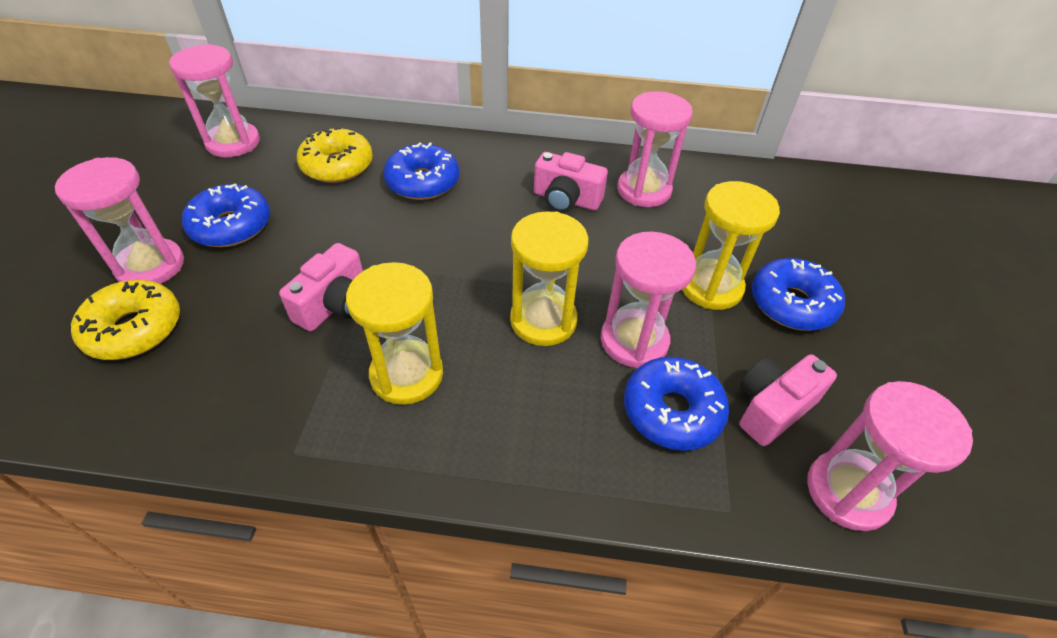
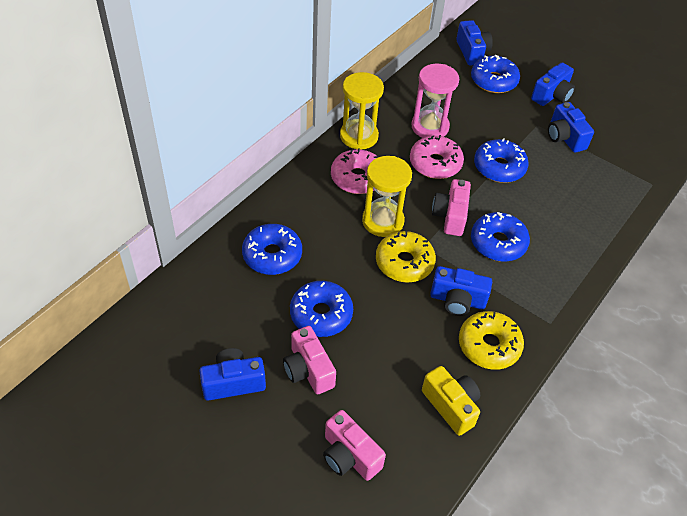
blue camera: none = 0 -> [199,348,266,401] [430,266,492,316] [456,20,493,66] [531,63,575,106] [548,102,594,153] = 5
blue donut: [182,183,270,247] [384,143,459,200] [624,357,729,451] [752,258,845,331] = 4 -> [242,224,302,275] [290,281,353,337] [471,55,520,93] [471,212,530,262] [474,138,529,183] = 5
pink donut: none = 0 -> [331,149,378,194] [410,135,464,179] = 2
pink hourglass: [55,157,184,284] [169,44,260,157] [601,232,696,368] [617,91,693,207] [807,381,973,531] = 5 -> [412,64,459,138] = 1
yellow camera: none = 0 -> [422,366,480,436] = 1
yellow hourglass: [346,262,443,405] [510,211,588,346] [682,181,780,310] = 3 -> [340,72,384,150] [362,156,412,237] = 2

